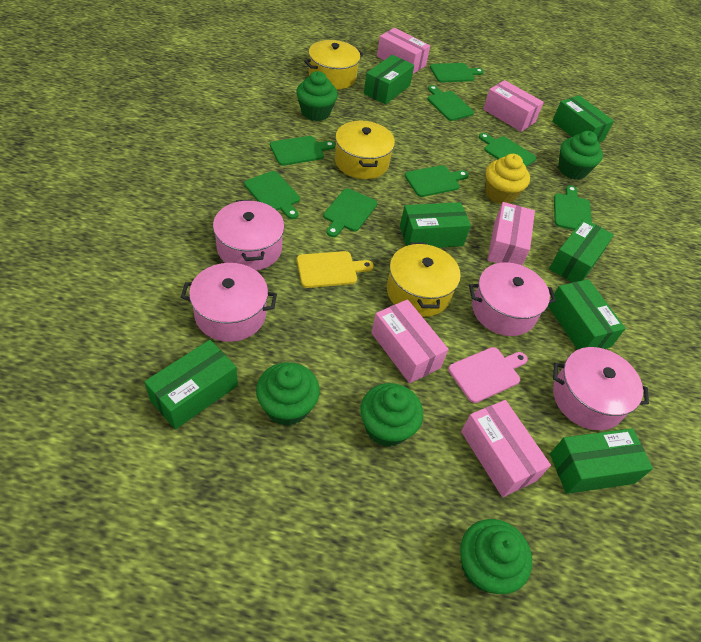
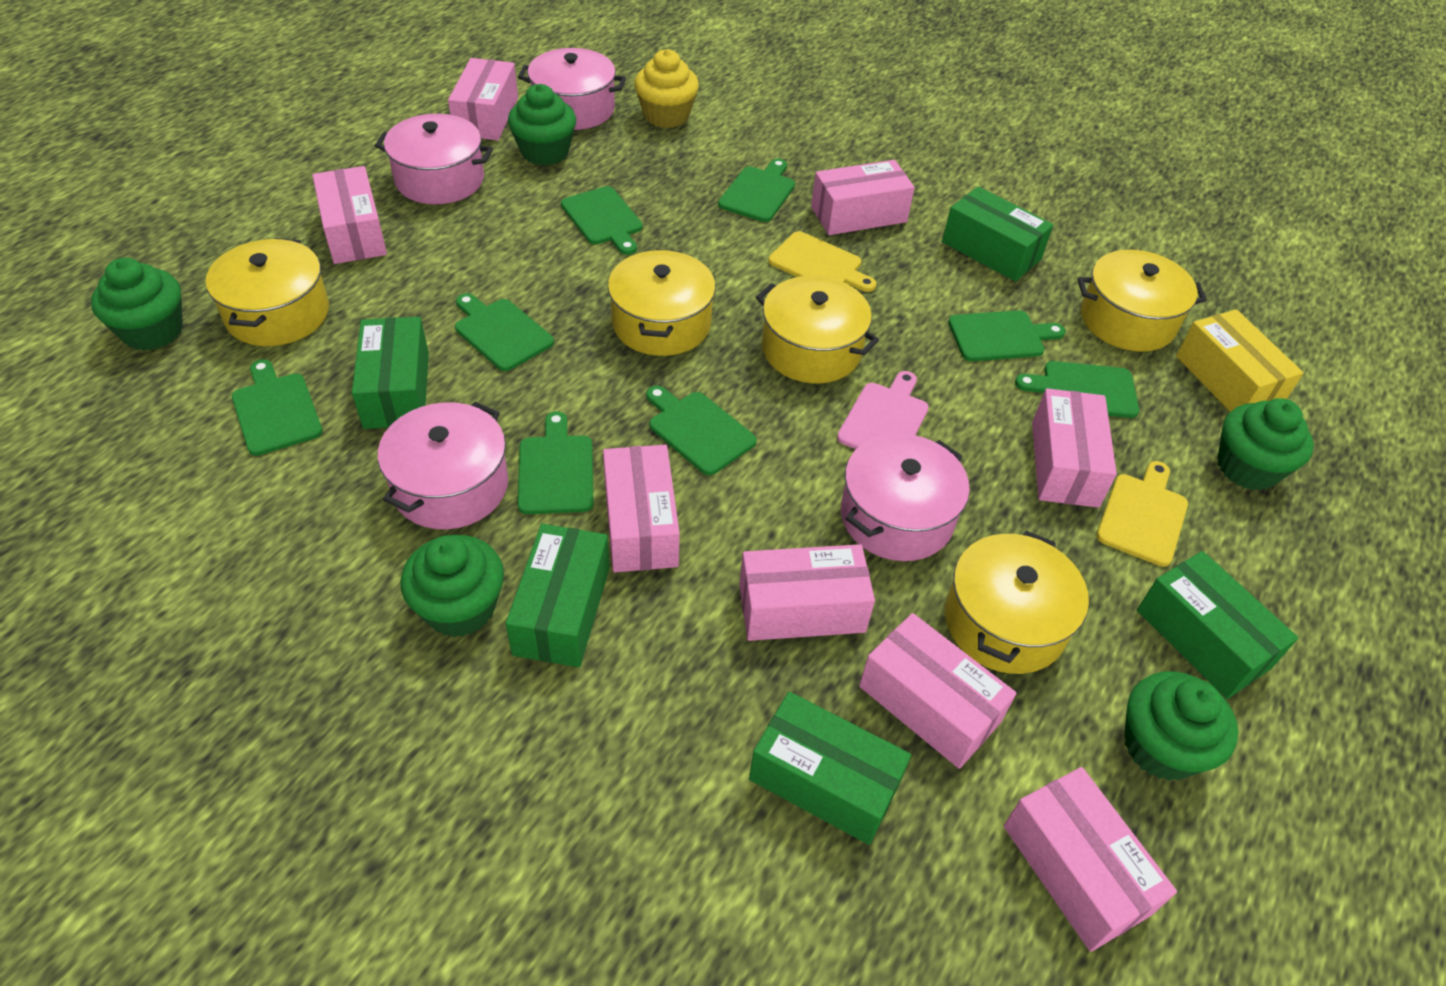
green box: [144,340,238,429] [364,55,414,105] [400,202,471,248] [548,279,626,350] [549,219,614,282] [550,428,653,494] [552,95,614,142] = 7 -> [352,317,429,429] [506,524,609,667] [749,692,911,845] [942,187,1053,282] [1137,551,1298,699] = 5
pink box: [371,299,449,383] [377,28,430,74] [461,400,551,497] [483,80,544,132] [487,202,535,265] = 5 -> [312,166,387,264] [448,58,518,140] [603,445,680,573] [739,544,875,641] [811,160,915,235] [859,613,1017,769] [1004,767,1177,952] [1032,388,1117,508] = 8
yellow box: none = 0 -> [1176,309,1304,412] = 1
yellow cutting board: [297,251,374,288] = 1 -> [768,231,877,292] [1097,461,1188,567] = 2
yellow pot: [304,40,364,89] [335,121,395,179] [387,242,461,317] = 3 -> [206,238,329,346] [608,249,716,356] [756,276,879,383] [945,531,1089,674] [1077,250,1207,352] = 5

